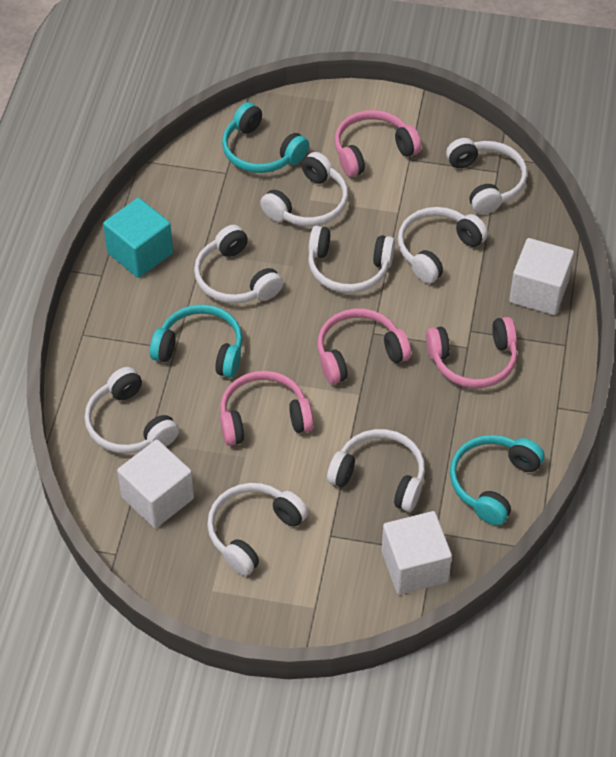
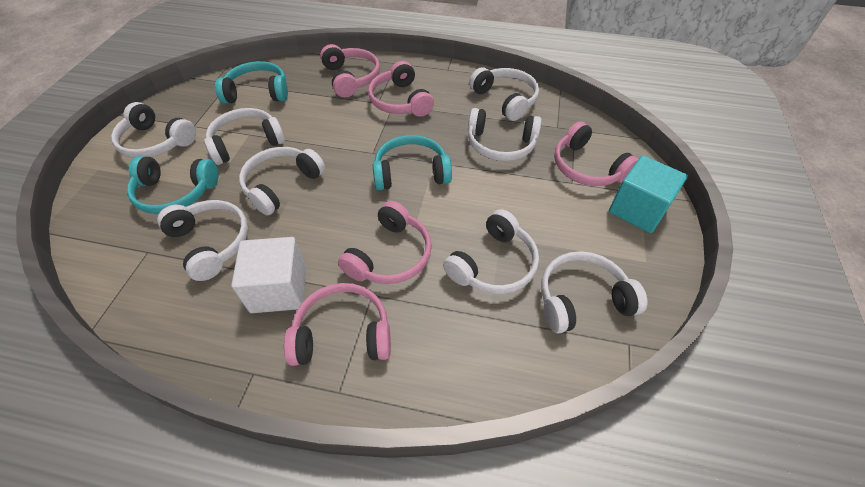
pink headphones: [220,371,314,446] [318,309,411,384] [335,110,421,177] [426,317,517,388] = 4 -> [284,283,391,366] [320,44,380,97] [338,201,432,284] [368,61,434,117] [554,121,638,186] = 5
white cube: [117,440,194,528] [382,511,452,595] [509,238,574,315] = 3 -> [231,237,306,313] = 1

